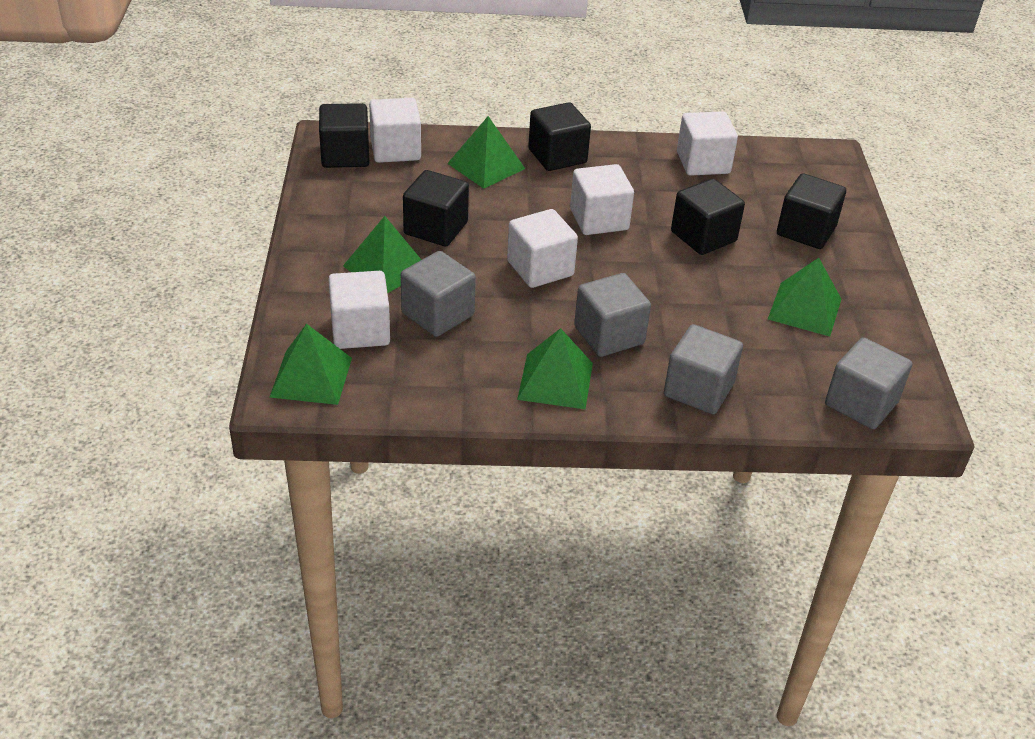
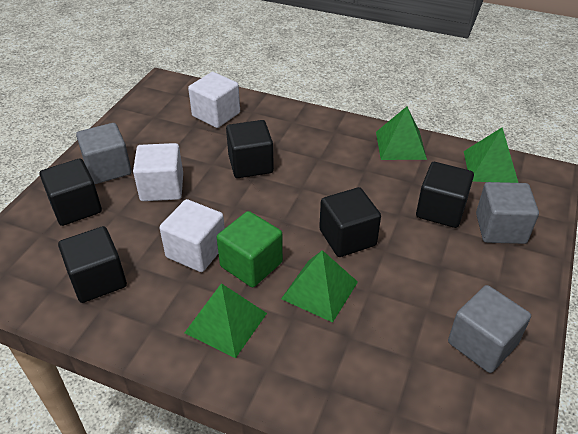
green cube: none = 0 -> [217,211,283,287] = 1
green pyramid: [270,324,352,405] [343,216,421,293] [447,116,525,189] [517,328,593,409] [768,258,841,336] = 5 -> [184,283,267,358] [281,250,358,322] [376,107,427,160] [464,127,518,183] = 4
grey cube: [401,251,476,337] [574,273,651,357] [664,324,743,414] [825,337,912,429] = 4 -> [76,123,132,184] [448,285,531,373] [476,182,539,244] = 3
white cube: [328,271,390,349] [369,98,421,163] [507,209,578,288] [570,164,634,235] [677,111,738,176] = 5 -> [133,143,183,201] [160,199,225,272] [188,72,240,128] = 3

